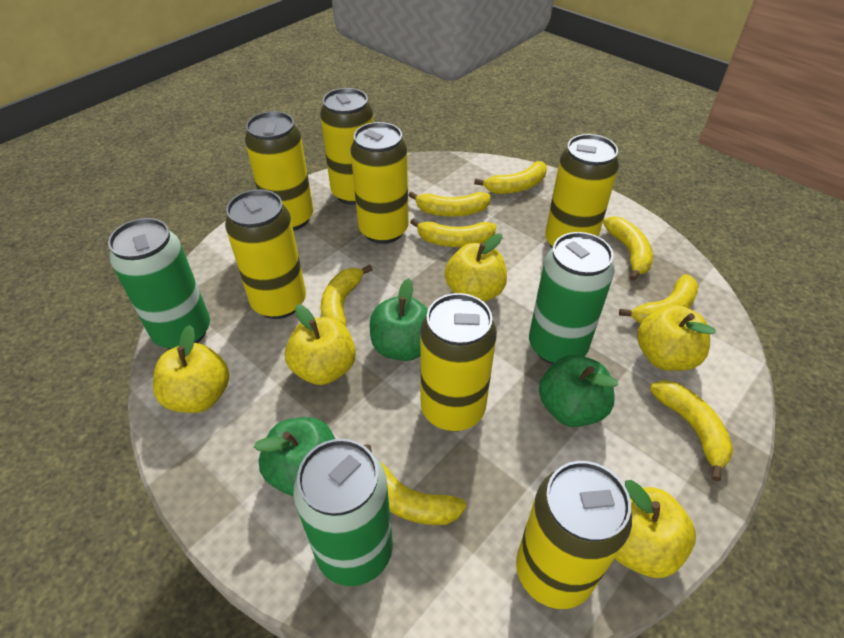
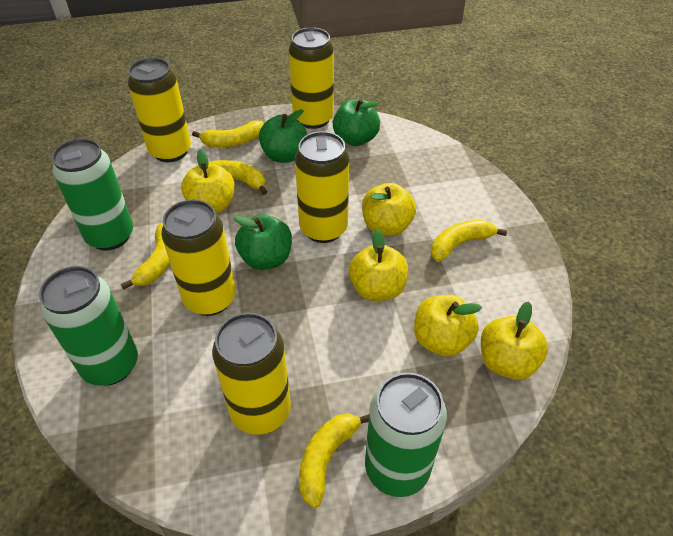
yellow banana: [321,265,373,327] [364,444,466,525] [408,191,491,217] [410,218,496,247] [474,161,547,194] [603,216,653,281] [619,274,699,323] [650,380,733,481] = 8 -> [121,224,170,290] [192,120,264,147] [209,160,267,195] [299,413,369,508] [431,220,507,262] = 5
yellow can: [225,189,306,319] [245,111,313,231] [320,88,374,205] [350,122,409,244] [420,293,497,431] [516,461,632,609] [545,134,619,248] = 7 -> [128,58,191,162] [161,199,236,316] [212,313,291,435] [289,27,334,129] [295,131,349,243] = 5

